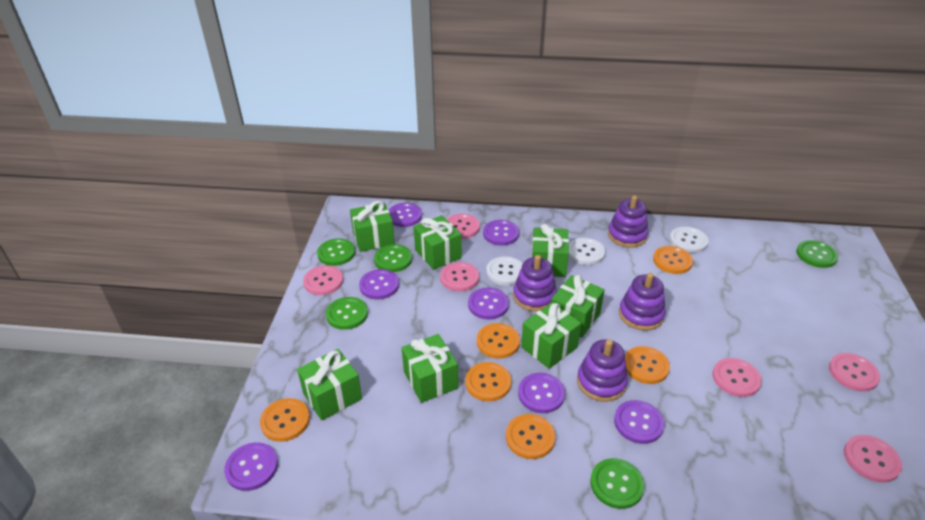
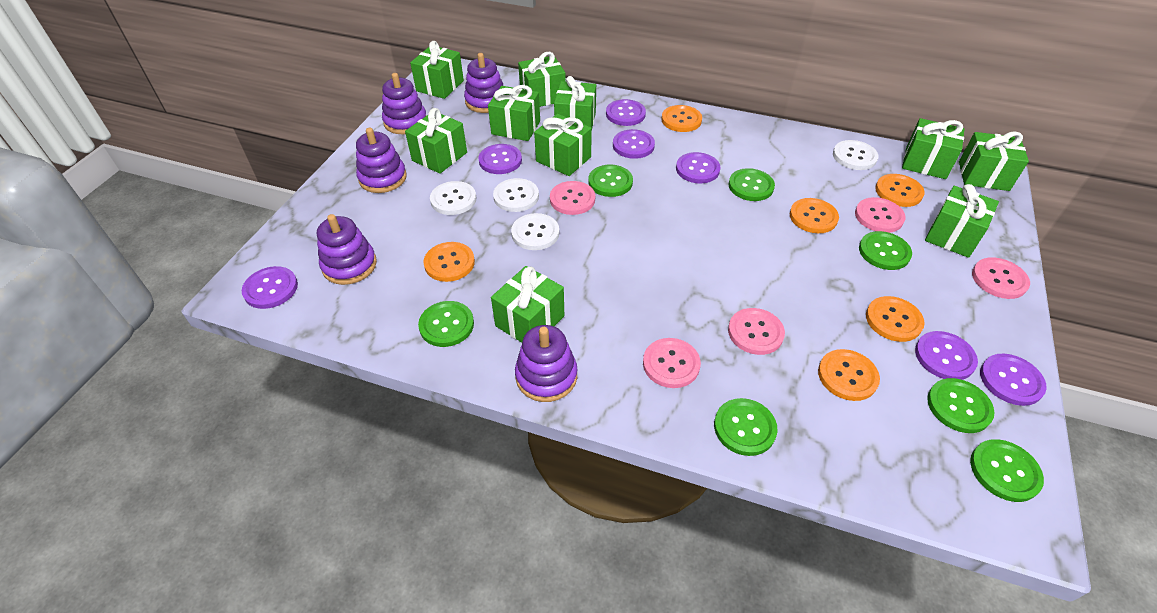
green button: [317,238,355,266] [326,297,368,330] [374,244,412,272] [590,458,645,509] [796,240,838,268] = 5 -> [418,301,474,347] [588,165,633,197] [714,398,778,456] [729,168,775,201] [859,231,912,270] [927,378,995,433] [970,439,1044,502] = 7
green gift: [297,349,362,421] [350,201,395,252] [402,334,458,403] [414,215,462,270] [521,302,581,369] [531,224,569,277] [551,275,605,338] = 7 -> [405,108,467,174] [410,41,464,99] [488,85,540,141] [491,266,564,343] [518,52,566,107] [534,114,592,176] [554,76,596,128] [902,118,964,179] [925,184,999,258] [959,131,1029,191] = 10
pink button: [303,266,343,295] [440,262,479,292] [447,214,480,239] [713,358,762,397] [829,353,880,391] [844,435,902,483] = 6 -> [550,181,595,215] [643,338,701,388] [728,308,785,355] [855,197,906,233] [972,257,1030,299] = 5
purple stacking toy: [513,255,557,311] [577,339,628,402] [608,195,649,248] [619,273,666,331] = 4 -> [317,214,377,285] [356,128,407,193] [382,73,427,134] [464,53,503,113] [515,325,578,402] = 5
white button: [486,256,523,285] [569,238,605,265] [670,227,709,253] = 3 -> [430,181,476,215] [493,178,539,212] [511,213,559,250] [833,140,879,170] = 4

